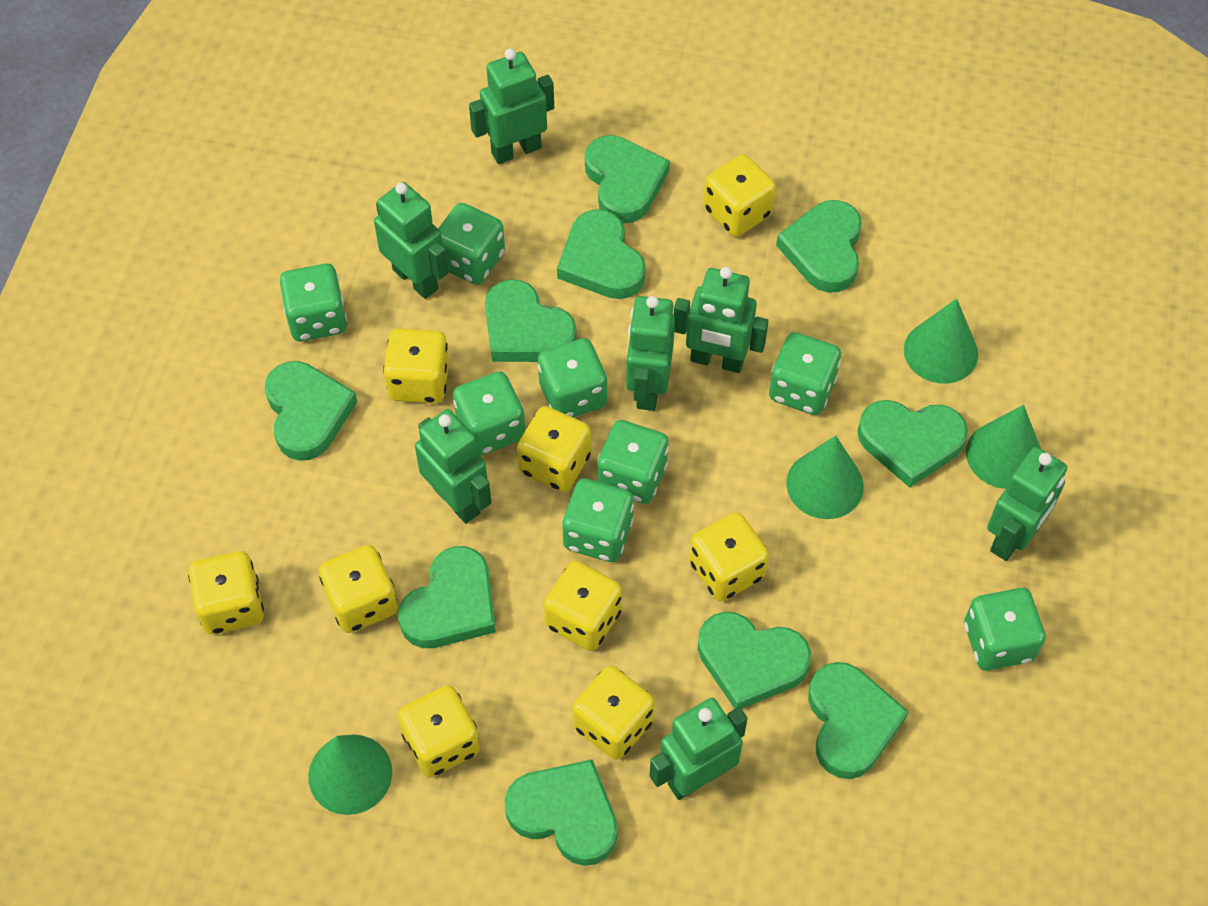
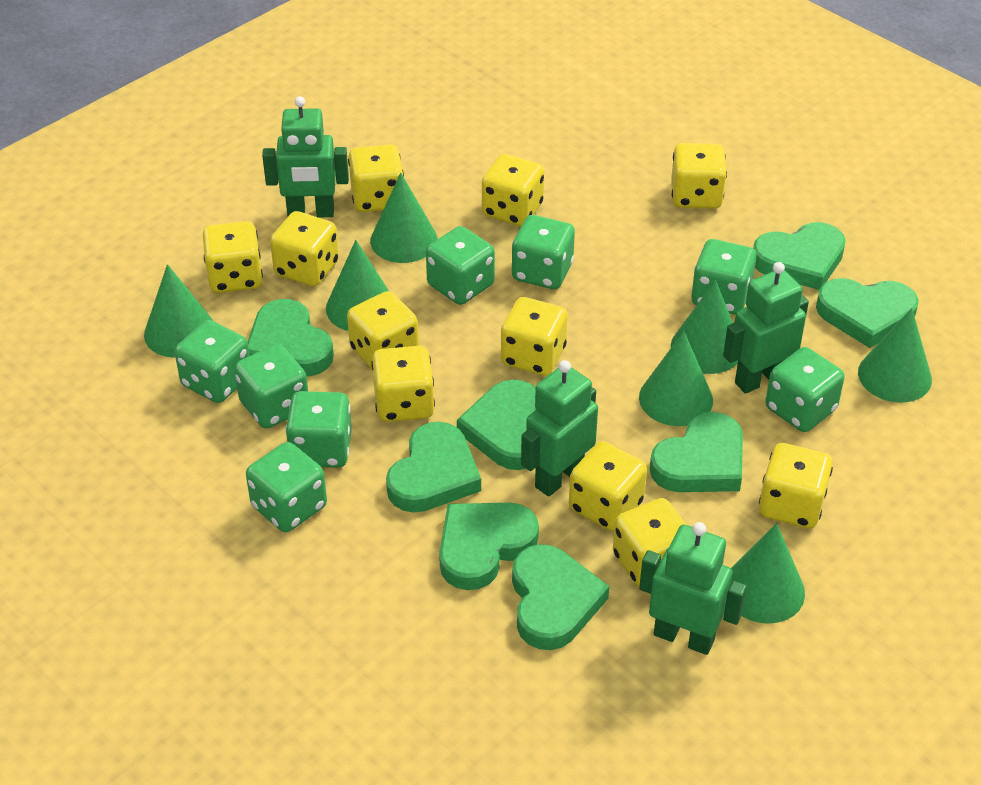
green cone: [308,735,392,815] [786,435,864,519] [904,298,978,384] [966,405,1041,489] = 4 -> [144,264,213,358] [326,240,389,331] [370,173,438,263] [639,331,713,426] [671,280,738,374] [731,523,805,624] [858,308,932,403] = 7
green heart: [265,361,357,461] [398,546,496,648] [485,279,577,362] [505,759,618,866] [557,209,646,299] [585,135,670,223] [697,612,811,709] [776,200,862,293] [808,662,909,779] [857,400,968,488] = 10 -> [248,299,334,377] [386,422,481,513] [439,503,539,590] [457,379,536,470] [512,544,609,650] [649,412,743,492] [753,222,846,290] [816,278,919,348] = 8
green robot: [374,182,448,299] [415,409,492,524] [469,49,554,164] [626,296,675,411] [650,698,747,800] [674,267,768,373] [987,447,1067,561] = 7 -> [262,96,349,217] [521,360,598,497] [639,522,747,655] [723,262,809,394] = 4
yellow dice: [188,551,264,635] [319,545,398,633] [383,328,449,404] [397,685,480,778] [517,406,591,492] [544,561,622,651] [572,666,655,760] [689,512,769,601] [704,154,776,237] = 9 -> [203,221,263,293] [270,211,339,287] [347,291,419,369] [348,144,404,212] [372,346,435,422] [482,154,544,226] [501,297,567,376] [569,441,647,531] [613,498,687,587] [671,143,727,209] [759,443,833,529] = 11

